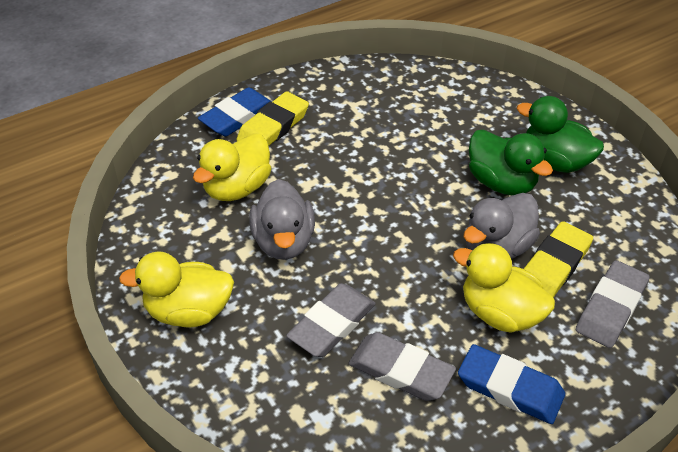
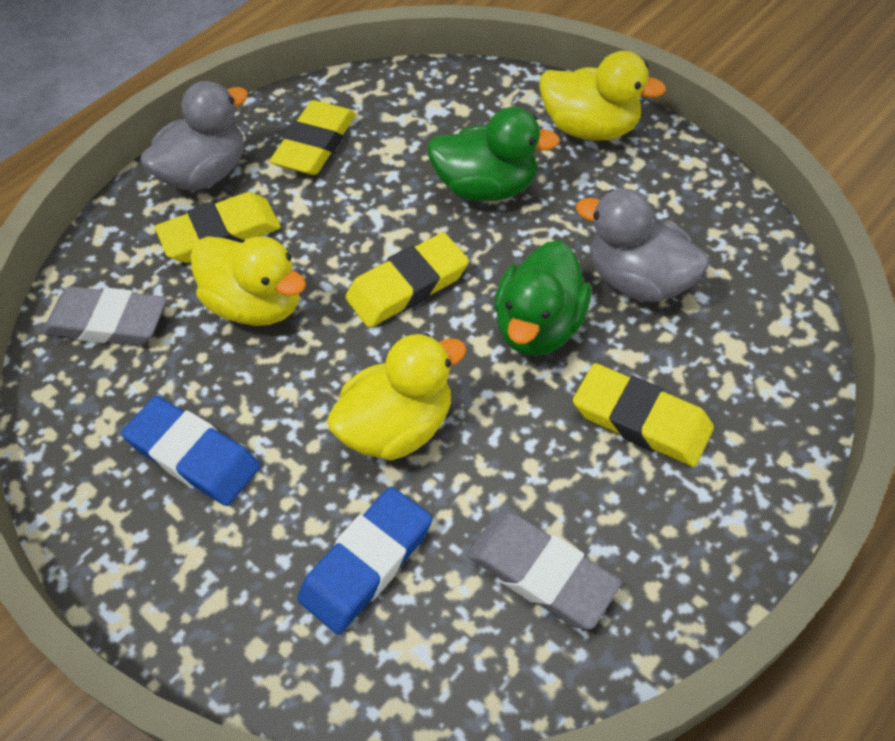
grey eraser: [286,283,376,357] [349,332,456,401] [576,260,650,348] = 3 -> [43,286,167,346] [467,512,622,630] = 2
yellow eraser: [237,91,309,146] [524,221,593,298] = 2 -> [155,192,281,263] [270,100,356,175] [345,232,469,328] [573,363,714,467] = 4

